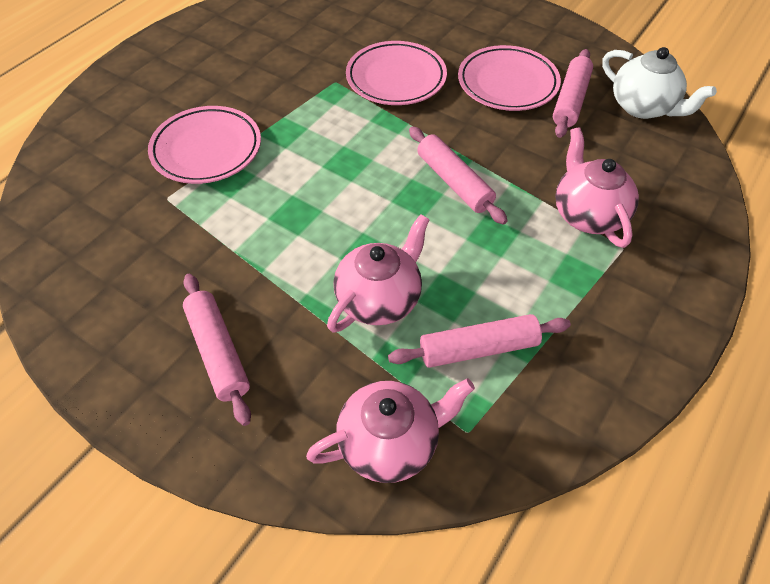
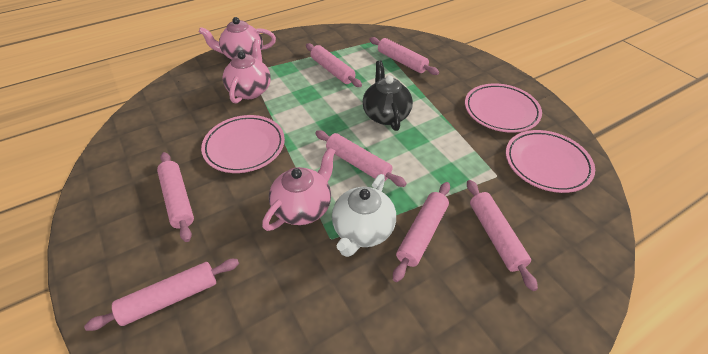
black teapot: none = 0 -> [363,60,413,131] = 1
pink rolling pin: [183,274,251,426] [388,314,571,368] [409,126,508,225] [553,49,593,138] = 4 -> [84,259,239,331] [157,152,194,242] [306,43,362,87] [315,130,407,187] [369,37,439,75] [393,182,450,282] [467,180,538,291] = 7

